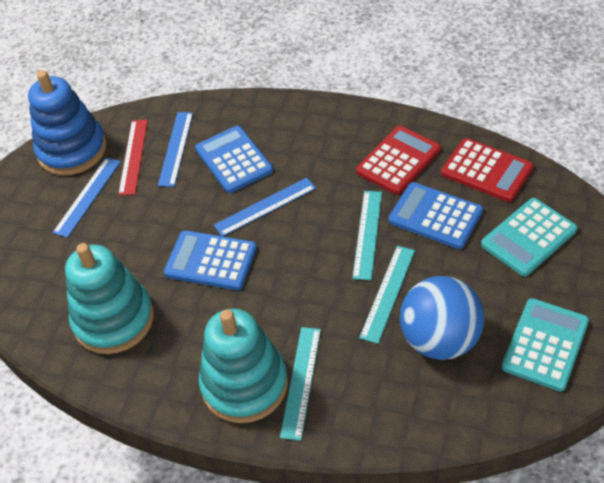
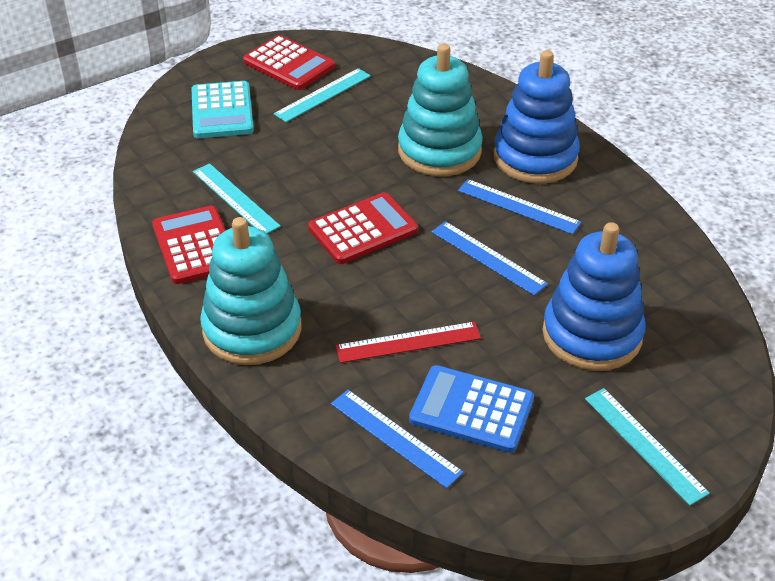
blue ball: [400,276,484,360] = 1 -> none = 0
blue calculator: [164,230,257,290] [195,126,273,193] [388,182,483,249] = 3 -> [409,365,534,453] = 1
blue stacking toy: [28,70,107,175] = 1 -> [494,50,580,184] [542,222,646,371] = 2
red calculator: [356,126,441,195] [441,138,534,202] = 2 -> [152,206,226,284] [243,35,335,90] [308,192,418,264] = 3
turquoise calculator: [481,198,577,276] [502,298,589,391] = 2 -> [191,81,254,138] = 1

